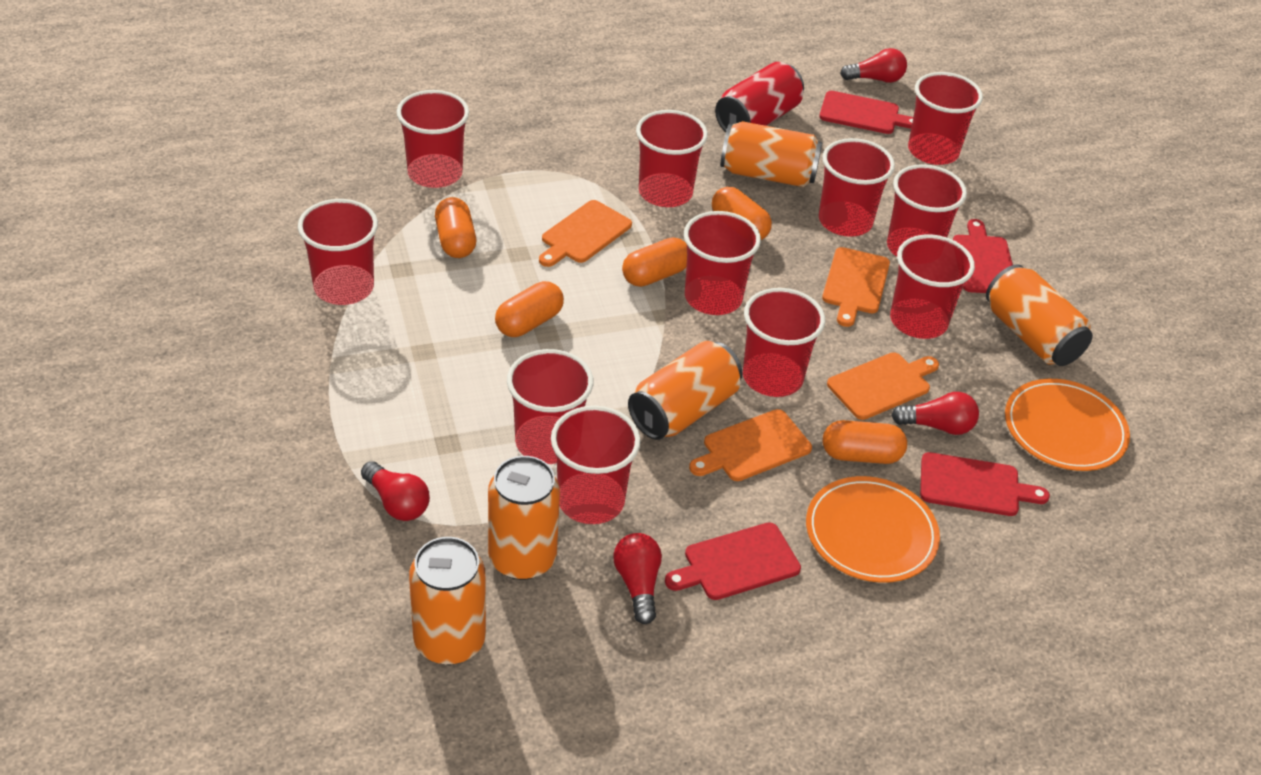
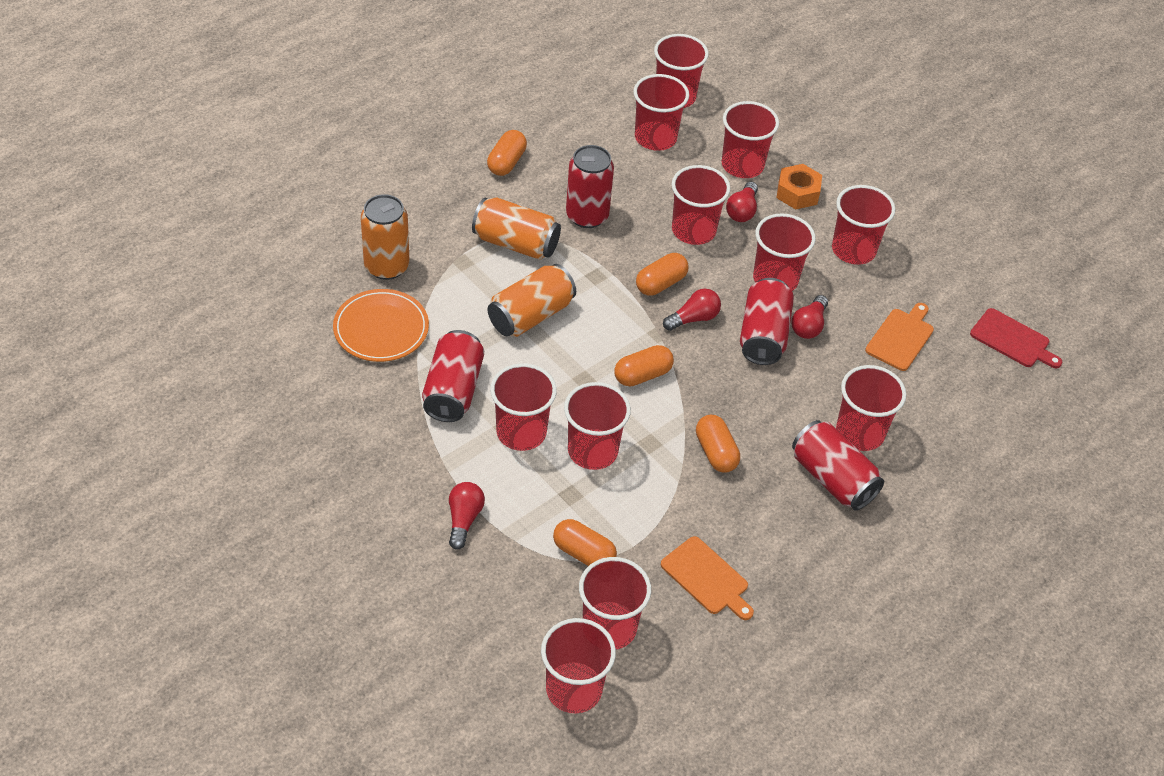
orange can: [409,537,486,665] [488,456,560,580] [628,341,742,440] [720,121,822,187] [986,264,1093,366] = 5 -> [361,194,410,280] [472,197,561,260] [488,264,576,337] = 3
orange cutting board: [539,200,632,267] [689,409,812,481] [822,247,890,327] [827,352,939,420] = 4 -> [661,536,754,620] [865,303,934,371] = 2
orange nut: none = 0 -> [776,164,822,209] = 1
orange plate: [806,476,940,583] [1005,379,1130,471] = 2 -> [333,289,429,362] = 1
red can: [715,62,804,132] = 1 -> [422,330,484,422] [566,145,614,228] [740,278,794,365] [792,420,884,511] = 4
red cutting board: [665,522,801,600] [819,91,913,134] [920,452,1050,516] [953,219,1013,293] = 4 -> [970,308,1062,368] = 1

